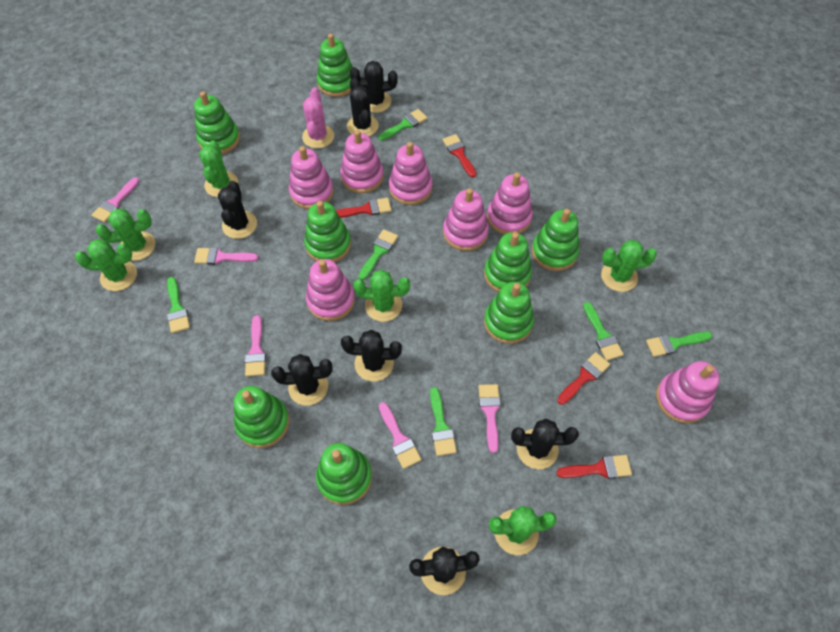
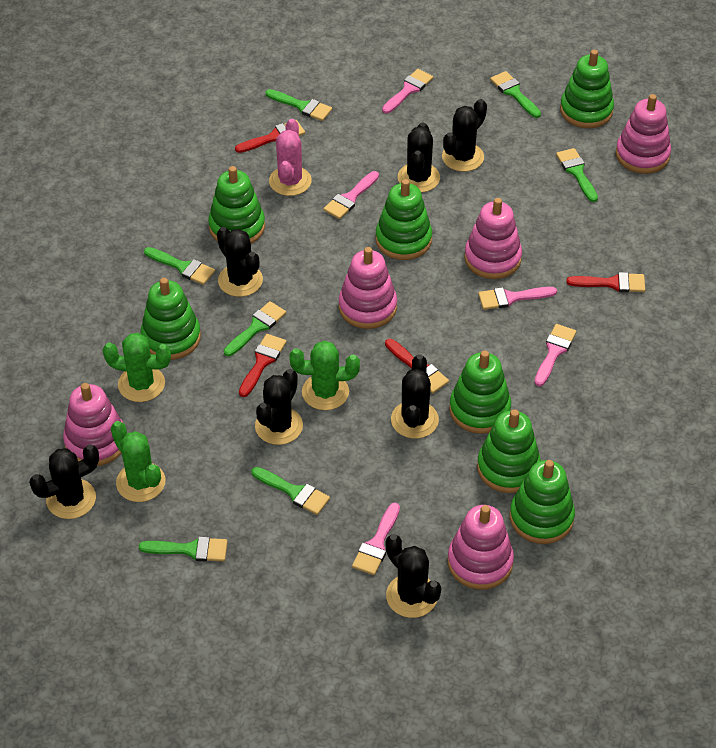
green brush: [167,277,190,333] [359,229,398,280] [378,109,427,141] [430,387,457,456] [583,302,624,361] [646,332,713,357] = 6 -> [139,537,228,562] [144,247,215,285] [224,301,286,356] [251,467,330,515] [265,89,332,121] [490,71,541,118] [556,148,598,202] = 7
green cactus: [75,239,137,291] [96,209,155,261] [199,141,238,197] [353,270,410,322] [489,506,557,555] [601,240,657,292] = 6 -> [103,333,171,402] [111,421,165,502] [289,341,360,410] = 3
green stacking toy: [194,91,240,154] [234,386,289,448] [304,201,351,262] [316,443,372,505] [317,34,353,97] [484,232,532,292] [484,282,534,344] [532,209,579,271] = 8 -> [141,278,201,360] [208,166,265,244] [376,179,432,260] [449,350,511,434] [477,409,541,493] [510,460,575,544] [560,50,614,128] = 7
pink stacking toy: [289,146,334,209] [306,259,355,321] [340,130,384,193] [389,142,432,205] [443,188,489,251] [487,172,533,235] [656,361,720,423] = 7 -> [63,383,123,466] [339,247,397,329] [448,505,514,590] [464,198,522,279] [616,94,671,174] = 5

